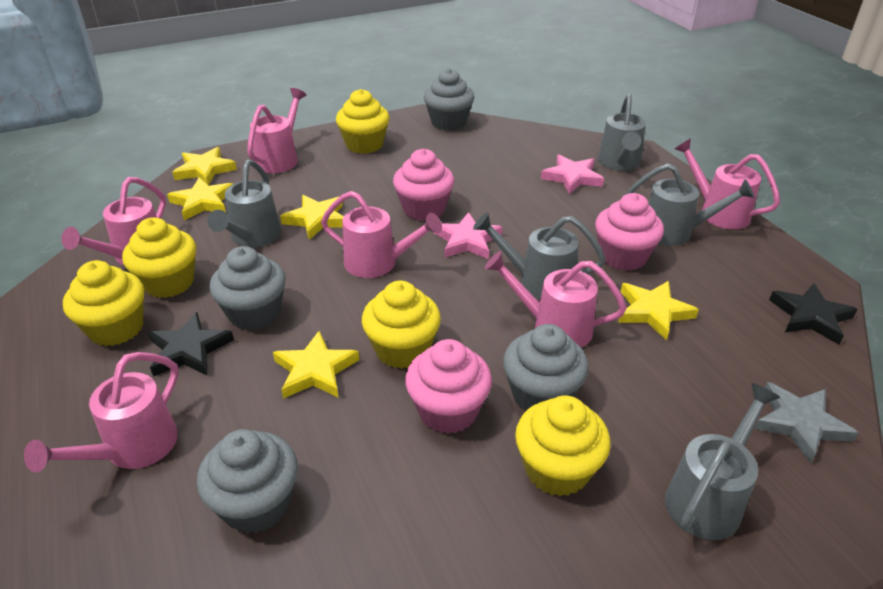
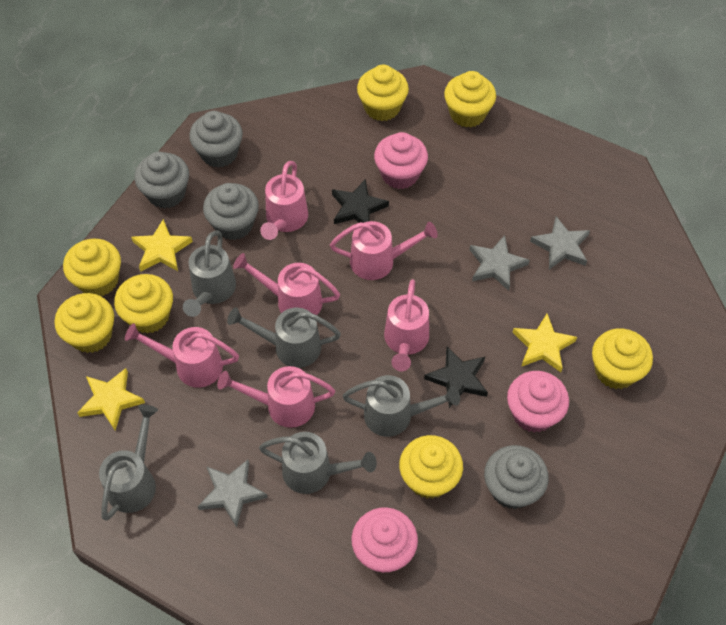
grey star: [754,382,858,463] = 1 -> [198,460,268,527] [470,235,530,291] [530,216,590,270] = 3
pink star: [434,212,503,259] [541,155,604,194] = 2 -> none = 0
yellow cupcake: [63,260,144,346] [122,217,196,298] [336,89,390,154] [362,281,441,369] [515,395,610,496] = 5 -> [55,293,114,353] [63,239,121,296] [114,274,173,334] [357,65,409,121] [399,435,463,499] [444,71,496,127] [592,328,653,389] = 7
yellow star: [167,178,233,220] [172,147,237,186] [273,331,359,399] [280,195,344,240] [618,281,699,340] = 5 -> [77,368,145,430] [131,219,193,272] [512,314,577,372] = 3

